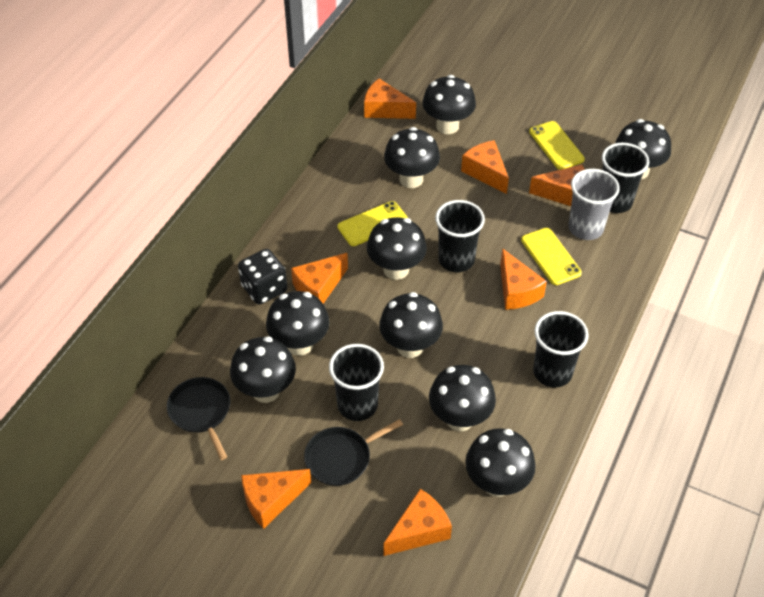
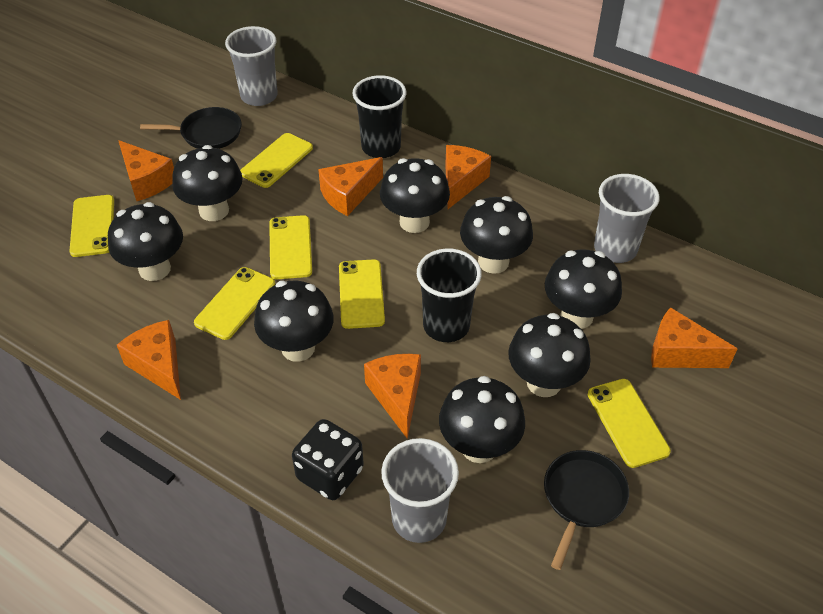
black cup: [329,344,384,421] [435,200,485,272] [533,311,589,387] [602,143,649,213] = 4 -> [353,75,406,158] [417,248,482,342] = 2
black mushroom: [230,337,296,403] [266,291,330,356] [367,217,427,280] [379,292,443,358] [384,127,440,188] [422,75,476,134] [429,365,496,431] [465,428,536,497] [615,119,671,179] = 9 -> [108,202,183,281] [172,145,243,221] [254,281,334,362] [380,158,450,233] [439,376,525,463] [460,196,533,274] [508,313,591,397] [545,249,622,329] = 8
grey cup: [568,169,620,240] = 1 -> [225,26,278,106] [381,438,459,543] [594,174,660,263] = 3
orange cheese: [241,469,311,529] [291,253,348,304] [364,78,416,119] [384,489,452,556] [461,140,509,194] [500,248,547,310] [529,165,585,206] = 7 -> [117,320,181,400] [118,140,174,201] [318,157,383,216] [364,354,421,439] [445,145,491,209] [651,307,737,368] = 6
yellow phone: [338,201,408,246] [521,228,582,285] [529,121,585,170] = 3 -> [70,195,114,257] [194,267,275,340] [240,133,313,188] [269,215,312,279] [339,259,385,329] [588,379,671,468] = 6

